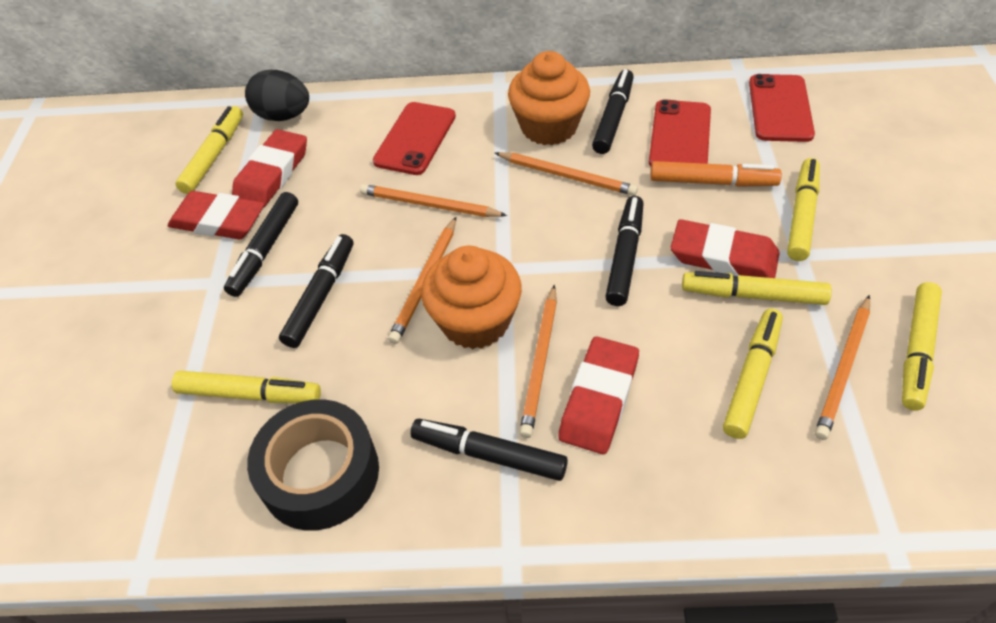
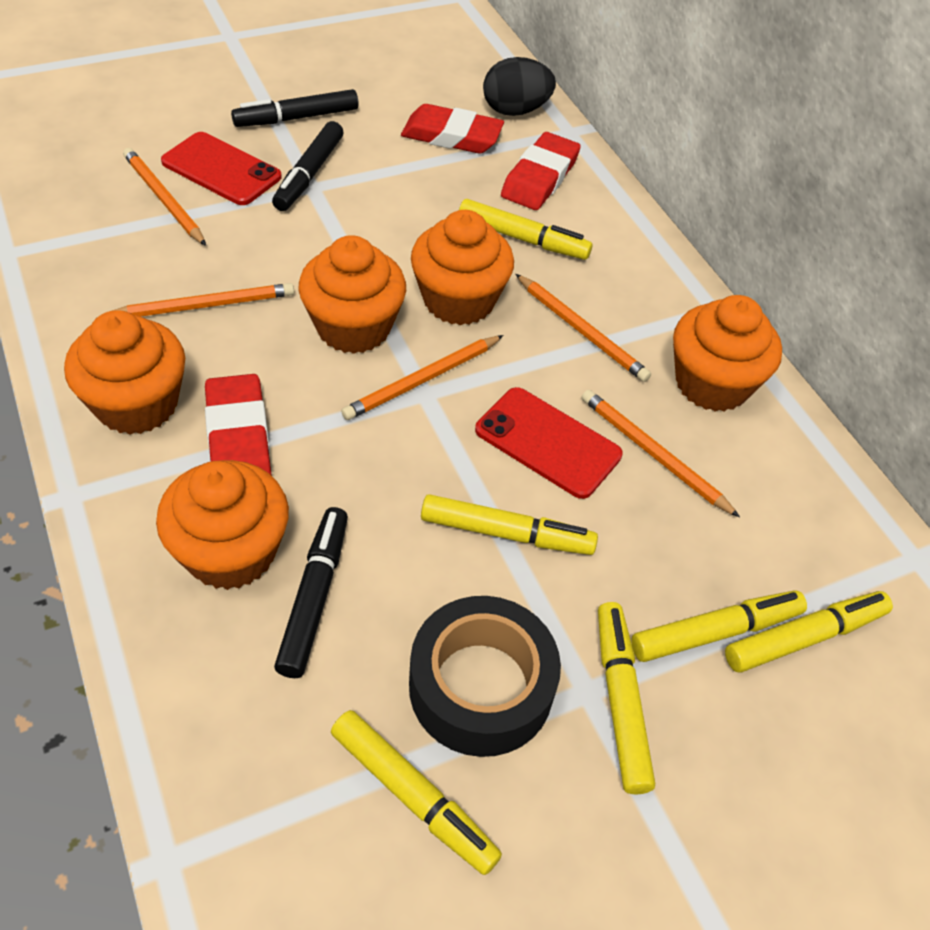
black marker: [224,192,298,297] [279,234,353,348] [410,419,568,481] [592,69,634,154] [605,196,644,306] = 5 -> [231,89,359,127] [272,121,343,211] [274,507,348,678] = 3
orange cupcake: [421,246,522,349] [508,51,590,145] = 2 -> [64,310,185,435] [156,460,289,590] [298,235,406,354] [411,210,514,325] [673,295,782,412] = 5
orange marker: [650,161,782,187] = 1 -> none = 0
red eraser: [168,191,265,239] [232,129,307,208] [558,336,639,454] [670,219,780,278] = 4 -> [205,374,272,476] [401,104,504,154] [501,132,581,210] = 3
red phone: [373,102,456,175] [649,99,711,166] [749,74,815,142] = 3 -> [161,132,282,205] [475,387,623,499] = 2

